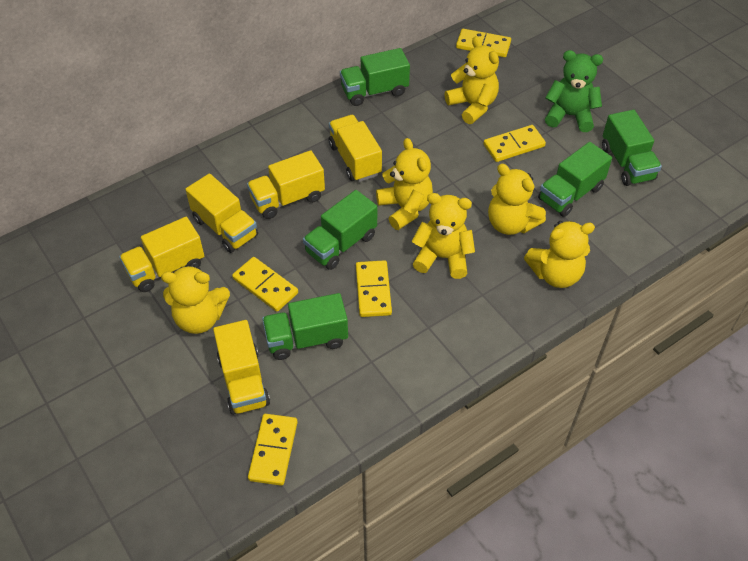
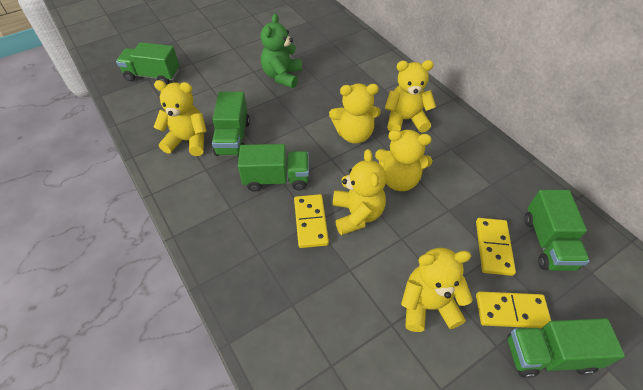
yellow domino: [232,257,298,312] [248,414,298,486] [356,260,392,317] [456,29,511,57] [483,125,546,162] = 5 -> [294,194,329,248] [476,218,516,276] [476,291,551,328] = 3
yellow truck: [119,217,204,292] [185,174,258,253] [213,320,270,415] [247,150,325,219] [329,115,382,182] = 5 -> none = 0

